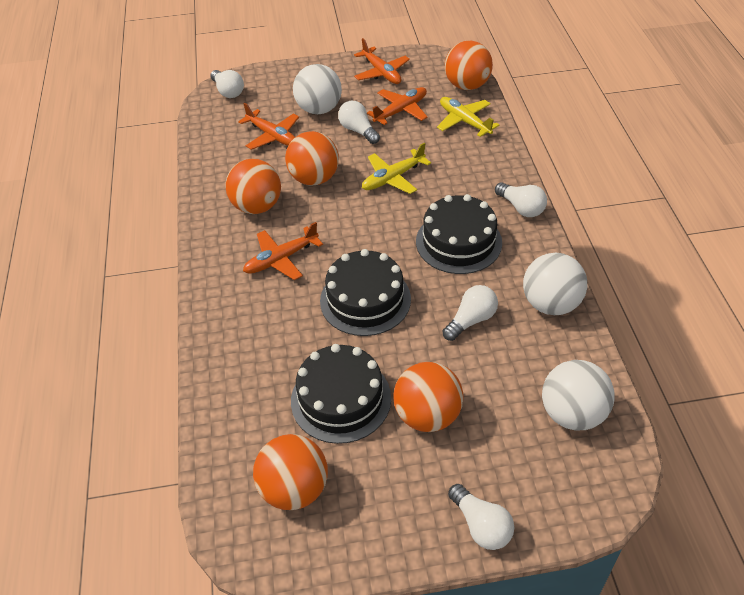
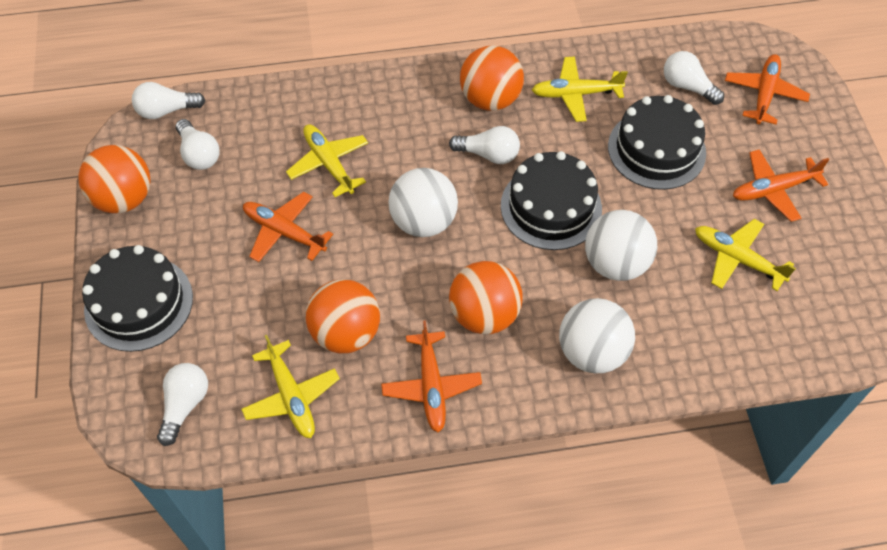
orange ball: [225,159,281,214] [253,434,328,510] [285,131,339,186] [393,362,464,432] [445,41,493,90] = 5 -> [78,145,150,213] [306,279,380,353] [449,261,523,334] [460,46,524,111] = 4
yellow plane: [362,143,431,194] [437,97,500,137] = 2 -> [241,335,340,438] [286,124,368,197] [532,57,628,122] [695,219,796,291] = 4

